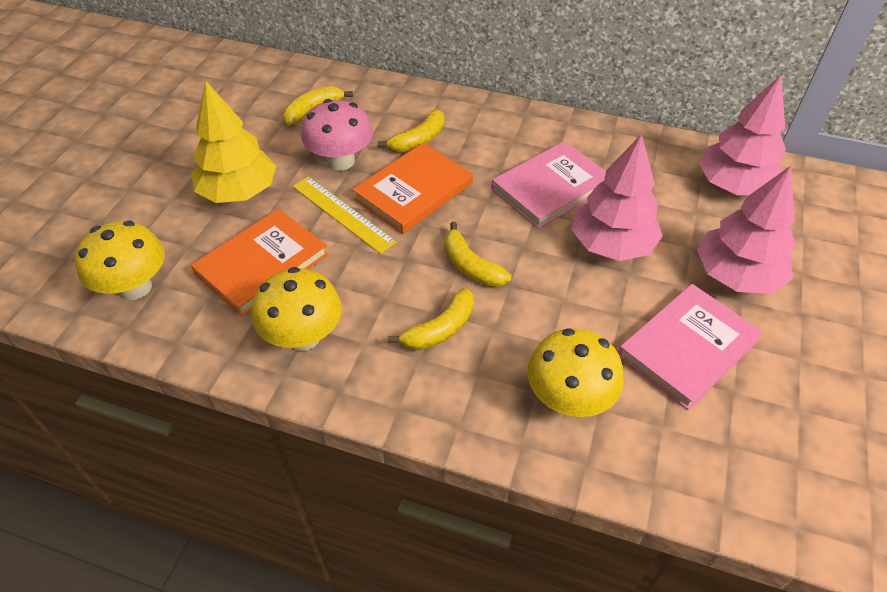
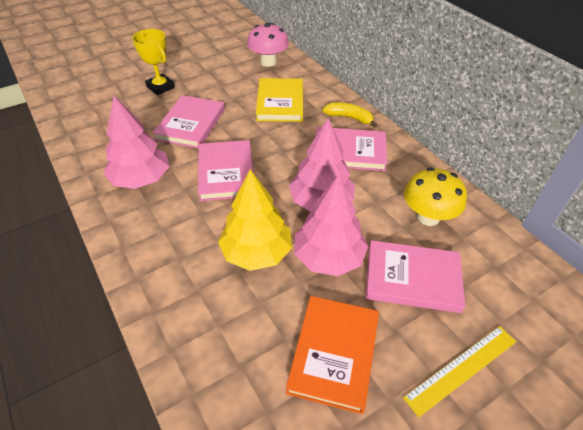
orange book: [191,209,328,316] [352,143,473,234] = 2 -> [286,296,379,414] = 1
pink book: [491,141,606,229] [618,284,763,410] = 2 -> [153,95,225,149] [198,140,253,201] [316,127,387,171] [366,240,465,313] = 4
yellow banana: [283,86,353,125] [378,110,444,152] [388,288,474,350] [444,222,511,287] = 4 -> [322,102,377,128] = 1
yellow book: none = 0 -> [256,78,303,122] = 1
yellow mushroom: [75,221,165,300] [252,267,342,351] [527,328,624,417] = 3 -> [404,167,467,226] = 1
yellow trophy: none = 0 -> [132,29,175,95] = 1

